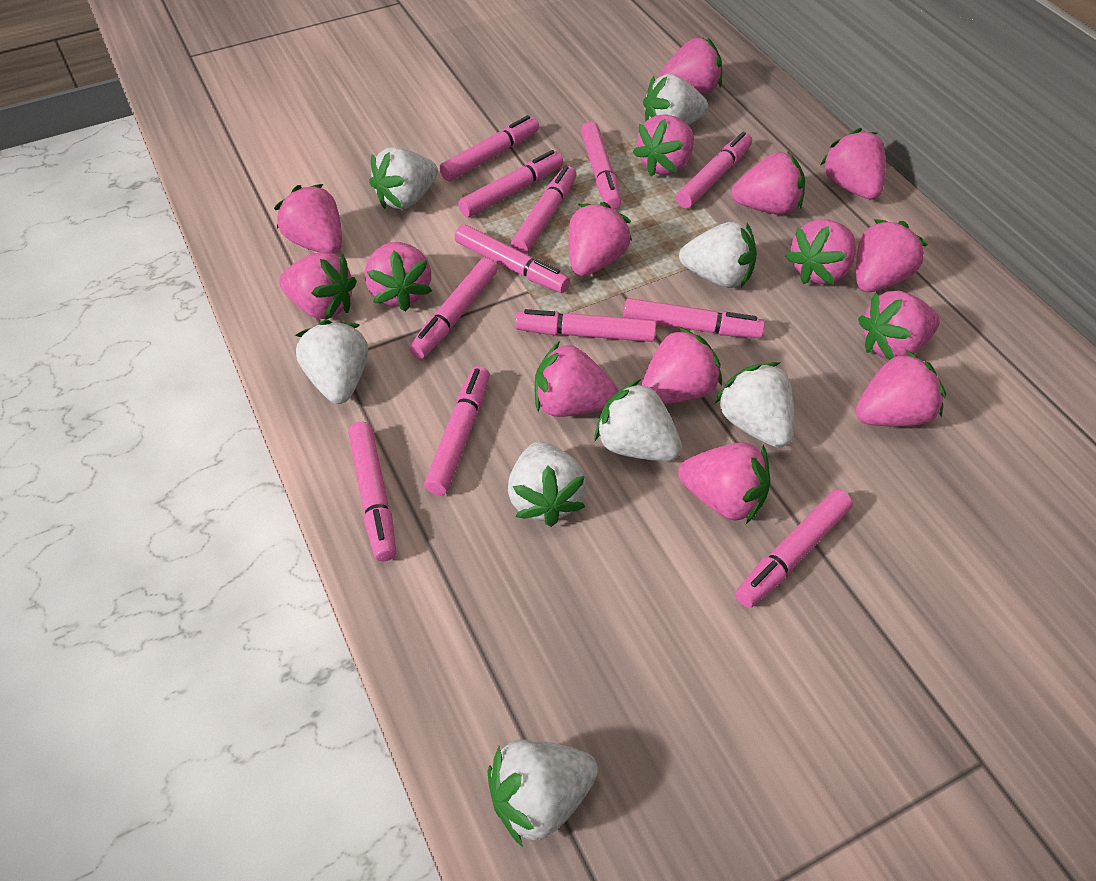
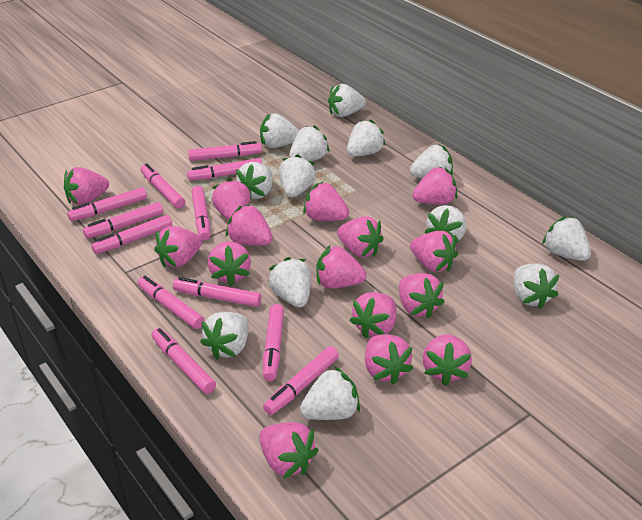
white strawberry: [295,320,368,404] [369,147,438,209] [487,740,598,847] [508,441,586,527] [595,379,682,461] [643,74,708,125] [679,222,757,288] [715,362,794,448] = 8 -> [200,312,249,360] [236,162,273,200] [260,113,299,148] [268,257,311,307] [279,154,316,197] [289,125,329,161] [300,366,360,420] [328,84,366,117] [347,119,386,156] [410,145,453,179] [425,205,466,242] [514,264,559,309] [542,216,591,261] = 13

